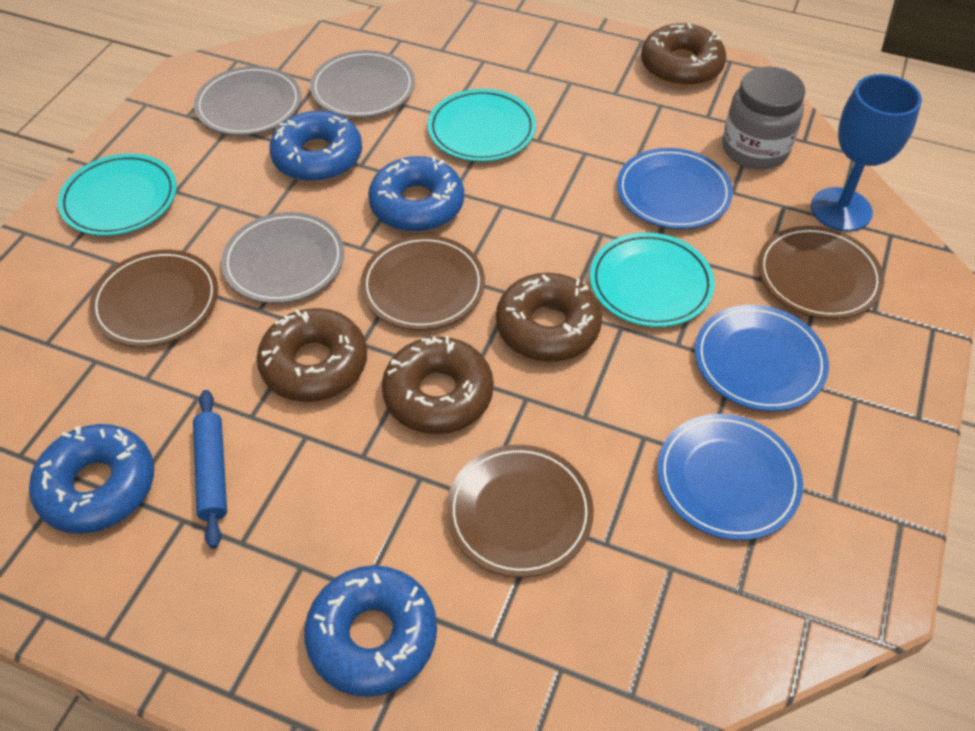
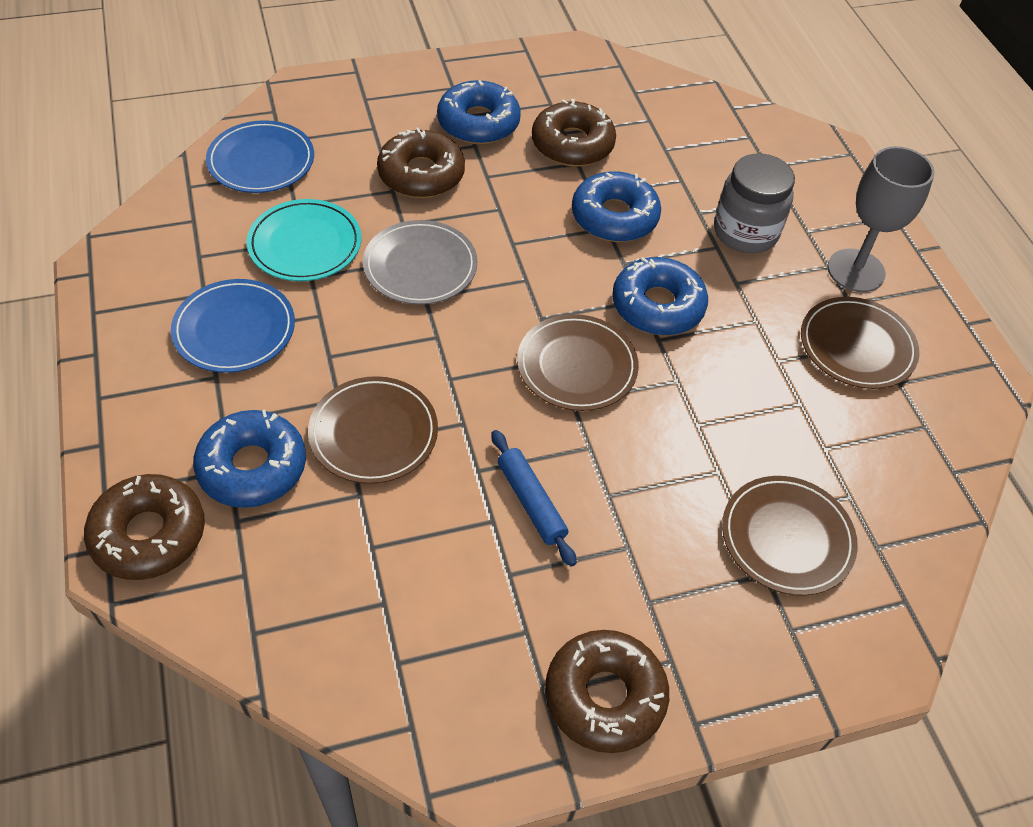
blue goblet: [811,74,922,232] = 1 -> none = 0
blue plate: [617,148,733,229] [657,414,803,540] [695,305,829,411] = 3 -> [171,279,295,373] [206,120,314,193] = 2
grey goblet: none = 0 -> [828,146,935,292] = 1
grey plate: [194,66,301,135] [221,212,344,303] [310,50,415,118] = 3 -> [363,220,477,305] = 1
turquoise plate: [58,154,177,236] [428,89,536,162] [590,233,715,327] = 3 -> [247,199,361,281] = 1

